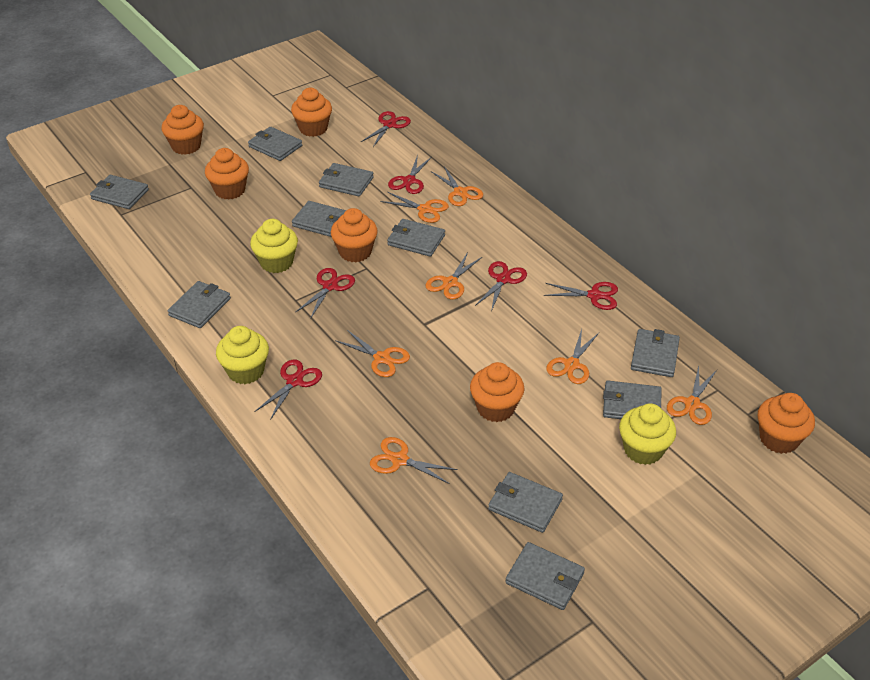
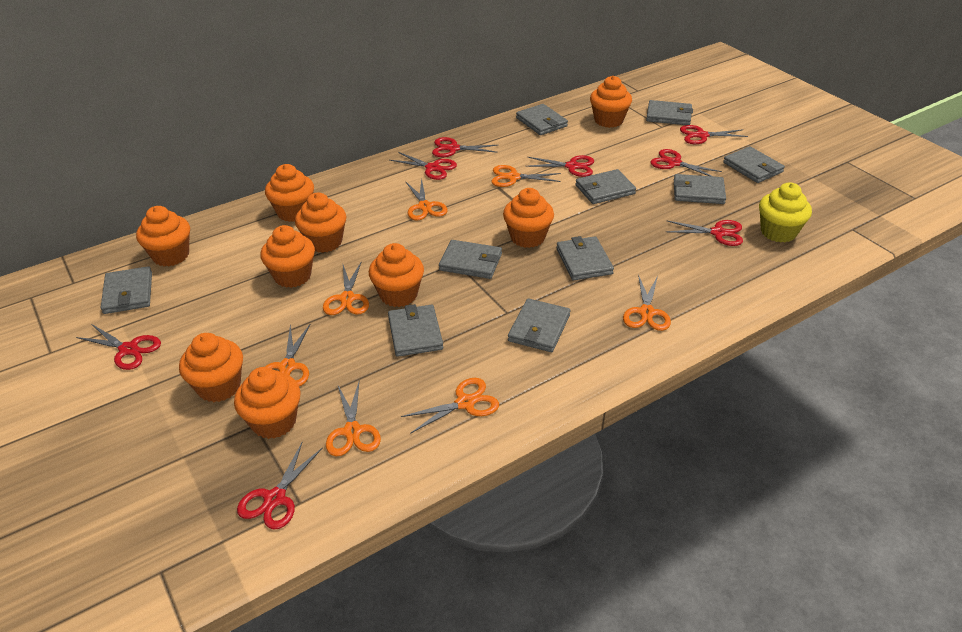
orange cupcake: [161,105,204,155] [205,148,249,200] [291,88,332,137] [331,208,378,262] [470,362,524,422] [758,393,815,454] = 6 -> [136,206,190,267] [179,333,243,402] [234,367,301,439] [260,225,315,288] [265,164,314,222] [295,193,346,253] [369,243,424,307] [503,188,554,248] [590,76,632,128] = 9
red scissors: [254,360,322,420] [296,268,355,319] [361,111,411,147] [388,155,432,194] [475,261,527,311] [544,282,618,310] = 6 -> [76,324,161,370] [237,441,323,530] [390,152,457,180] [432,137,498,157] [525,155,594,177] [650,149,722,176] [666,220,743,246] [680,125,748,144] = 8
yellow cupcake: [216,326,269,384] [250,219,298,273] [619,403,676,465] = 3 -> [759,182,812,243] = 1

